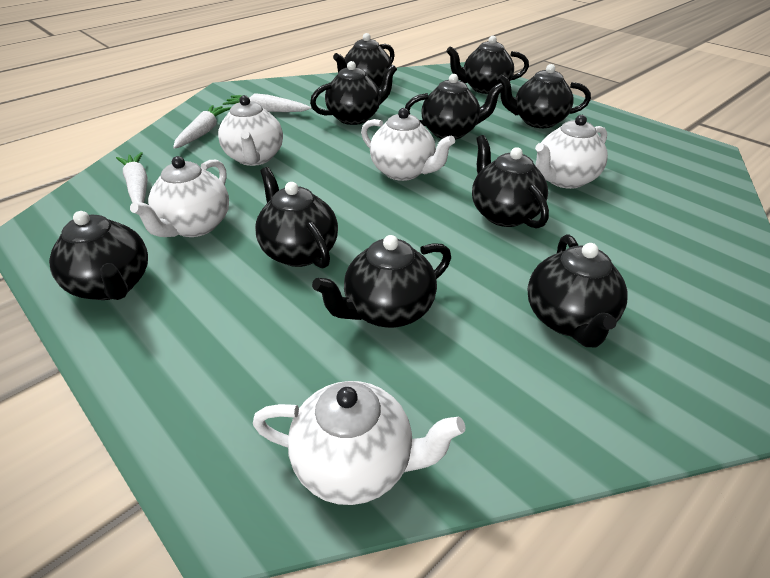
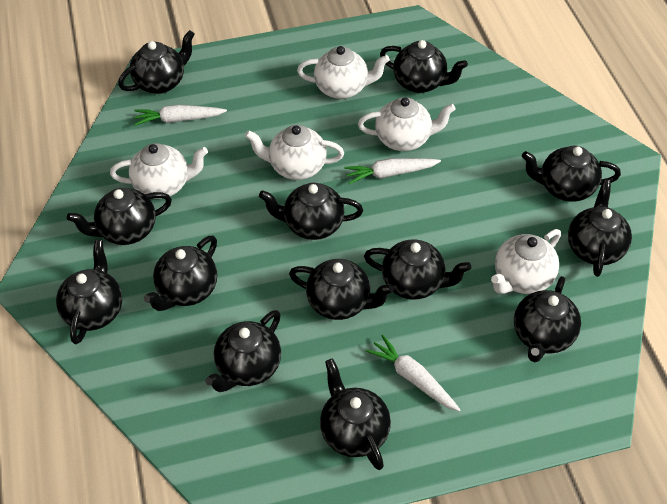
black teapot: [49,211,148,300] [255,167,338,268] [310,61,397,125] [312,235,451,328] [333,33,395,88] [405,74,504,140] [446,36,529,94] [472,135,549,229] [497,64,591,128] [528,234,628,347] = 10 -> [56,240,122,344] [67,188,172,245] [118,30,195,94] [144,236,217,311] [205,310,281,392] [259,183,363,240] [289,259,394,320] [320,359,391,470] [364,239,471,300] [380,40,468,93] [514,276,581,362] [522,145,621,202] [568,179,632,277] = 13

